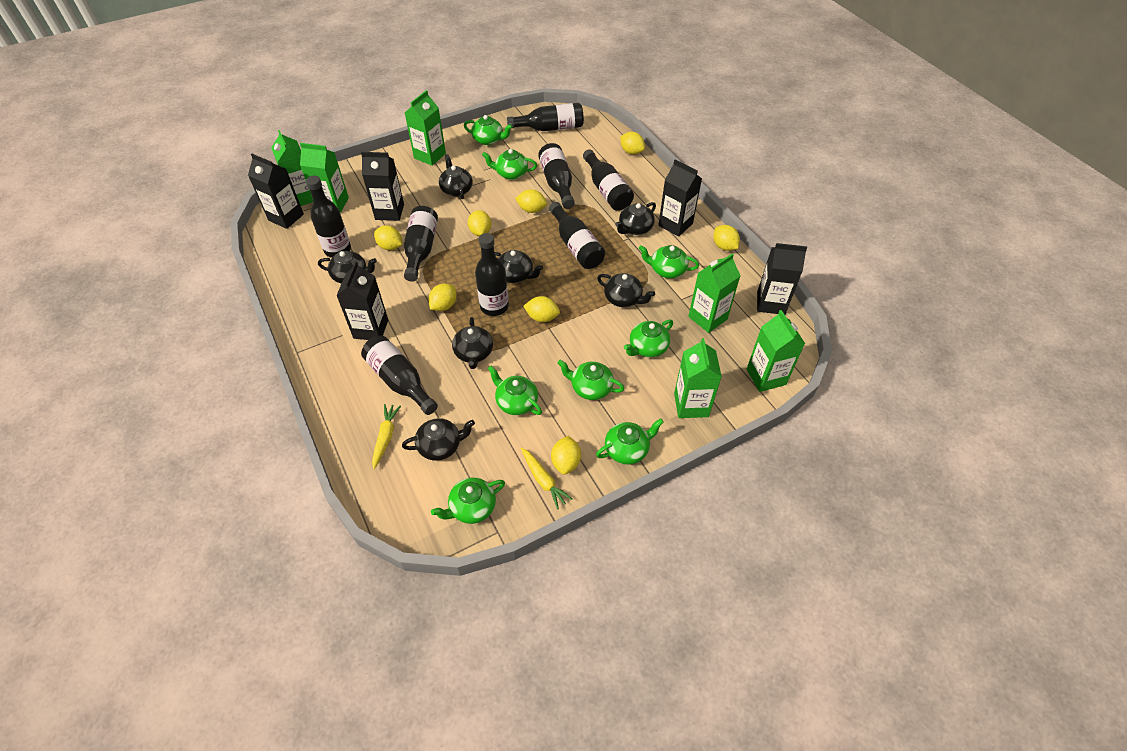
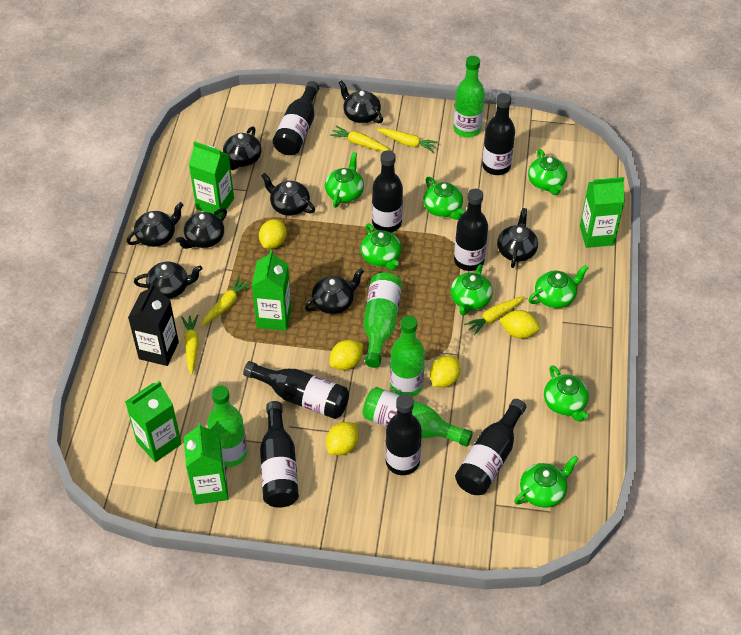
black carton: [248,154,304,229] [336,261,388,340] [361,152,404,221] [658,160,702,237] [757,243,807,315] = 5 -> [128,284,179,366] = 1
black teapot: [318,251,377,284] [402,418,475,461] [439,154,473,199] [452,317,493,369] [495,250,543,283] [597,273,655,307] [615,202,656,235] = 7 -> [127,202,183,247] [134,262,202,299] [176,208,227,249] [223,126,262,170] [261,173,315,216] [305,268,364,314] [339,80,383,123] [497,208,538,268] = 8
green bottle: none = 0 -> [207,385,247,467] [363,387,473,447] [364,272,402,368] [390,316,425,397] [454,56,485,138] = 5
green carton: [271,130,313,206] [300,143,349,213] [405,90,446,166] [674,338,722,418] [688,253,740,333] [746,310,805,392] = 6 -> [125,381,182,462] [184,422,228,505] [189,141,234,218] [252,250,291,331] [580,177,625,248] = 5
yellow carrot: [372,404,401,469] [521,448,572,509] = 2 -> [181,315,199,375] [201,276,252,326] [330,126,390,151] [377,128,439,152] [464,296,525,336] = 5
yellow lemon: [374,225,402,250] [428,284,457,311] [468,210,491,236] [515,189,547,213] [523,296,560,322] [551,436,581,475] [620,132,645,154] [713,225,740,251] = 8 -> [259,219,287,249] [326,422,359,455] [329,340,363,370] [430,356,461,387] [500,310,540,339] = 5

